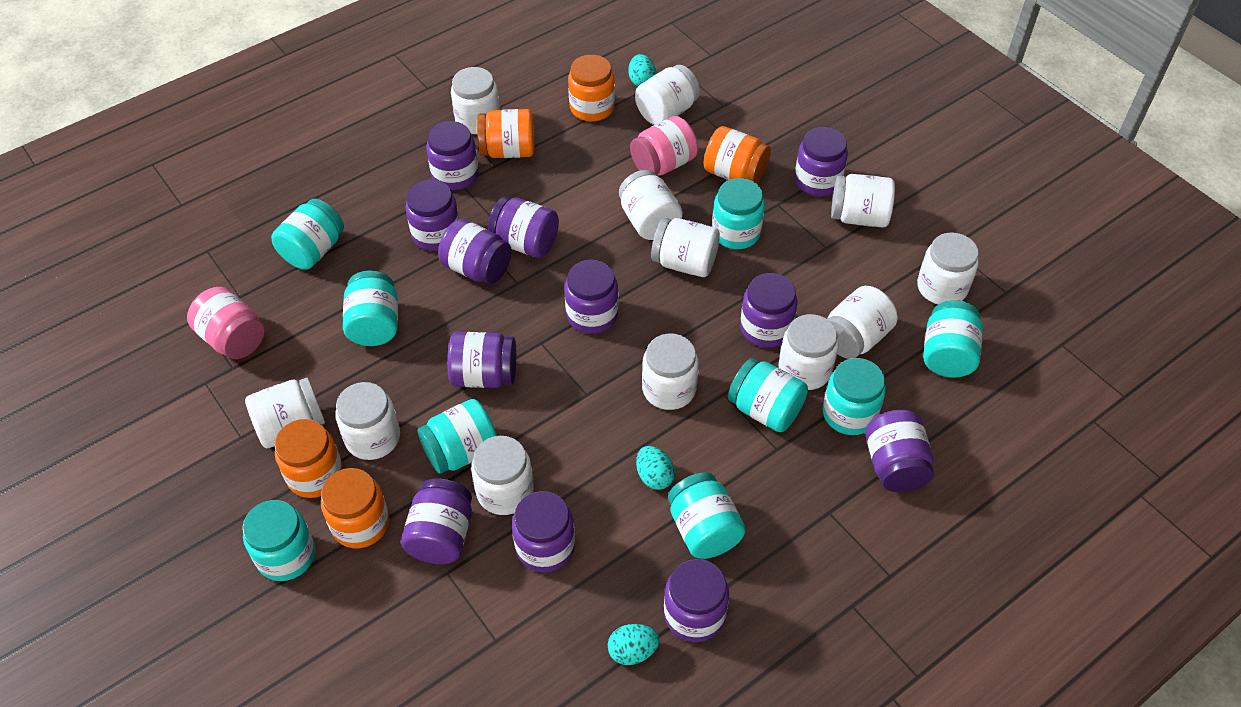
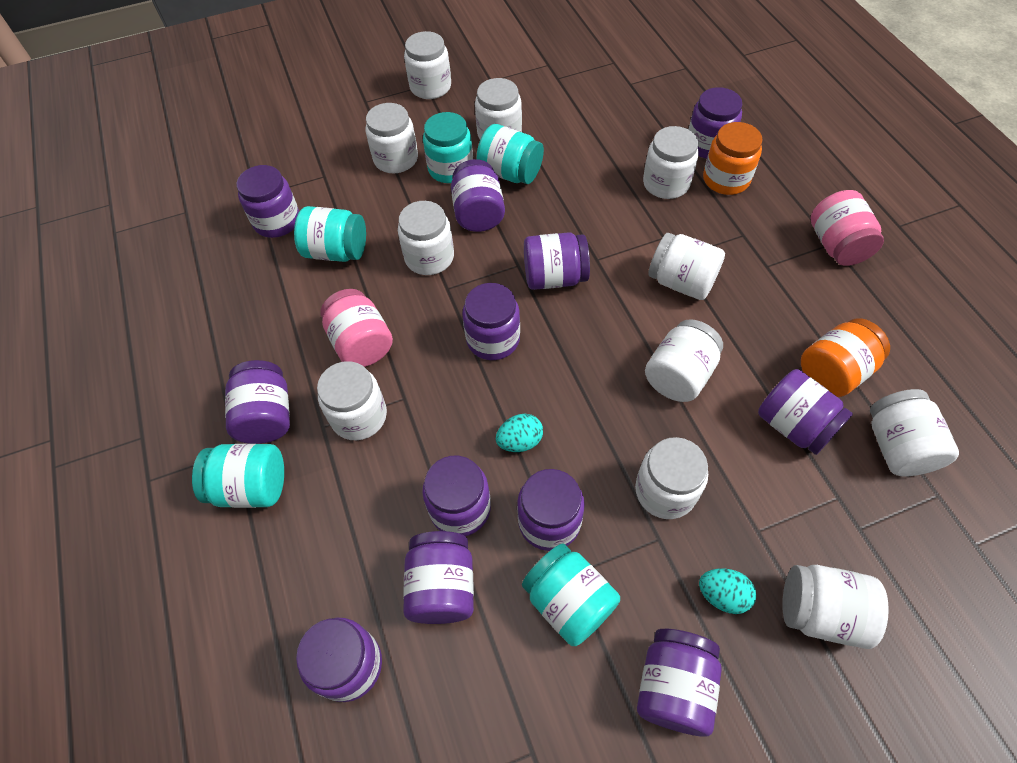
orange jar: [275,419,343,498] [321,468,389,548] [477,109,534,158] [568,55,615,121] [704,126,771,184] = 5 -> [703,122,763,195] [801,318,890,397] = 2
turquoise egg: [608,624,660,665] [629,54,656,86] [636,446,675,490] = 3 -> [496,414,543,452] [699,569,756,614] = 2
turquoise jar: [242,500,316,581] [271,199,344,270] [343,270,398,346] [417,399,497,474] [668,472,746,559] [712,178,765,249] [728,358,808,432] [823,358,886,435] [923,300,983,378] = 9 -> [192,444,284,508] [294,206,366,262] [423,112,473,183] [477,124,544,184] [522,543,620,646] = 5
white jar: [245,378,325,448] [335,382,400,460] [451,67,500,134] [471,436,534,515] [619,170,683,240] [635,65,700,125] [642,333,699,410] [651,218,720,277] [779,314,839,390] [827,286,898,359] [831,174,895,228] [917,232,979,304] = 12 -> [317,361,387,440] [366,103,418,173] [398,201,454,275] [404,31,451,99] [475,78,522,139] [635,437,708,519] [643,126,698,199] [645,319,723,402] [648,233,725,300] [782,565,889,649] [870,389,959,477] = 11

